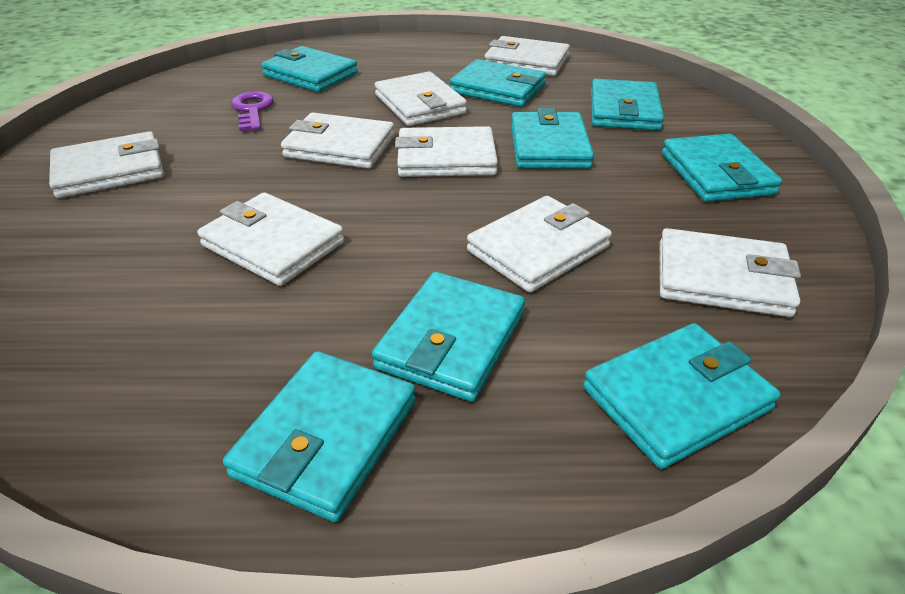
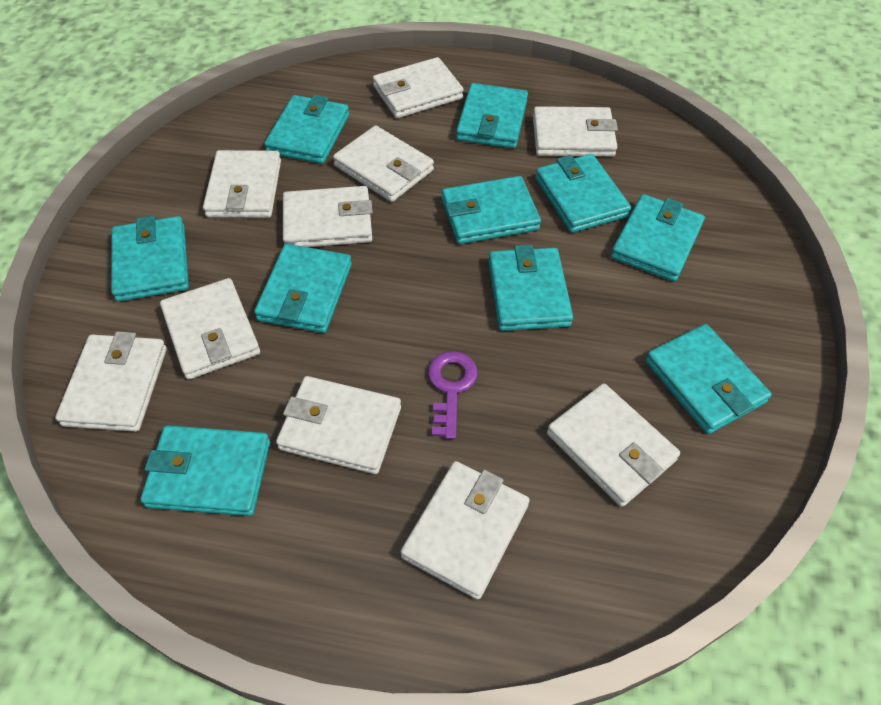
turquoise wallet: [223,351,416,522] [261,46,358,92] [372,272,525,402] [450,59,546,107] [511,108,594,169] [583,323,781,469] [591,79,664,131] [662,134,782,202] = 8 -> [111,216,189,302] [140,425,270,516] [254,244,352,333] [264,95,349,164] [442,176,541,244] [456,83,528,149] [488,245,573,331] [535,154,631,233] [611,194,705,282] [645,324,772,434] = 10
white wallet: [49,131,164,198] [198,193,344,286] [281,113,395,169] [374,72,467,126] [395,126,498,177] [467,196,612,293] [485,36,570,76] [660,228,801,317] = 8 -> [55,331,167,432] [160,278,260,380] [203,150,281,218] [276,376,401,474] [283,186,373,247] [333,126,434,202] [373,57,464,118] [401,461,530,599] [533,106,618,157] [547,384,680,507] = 10

